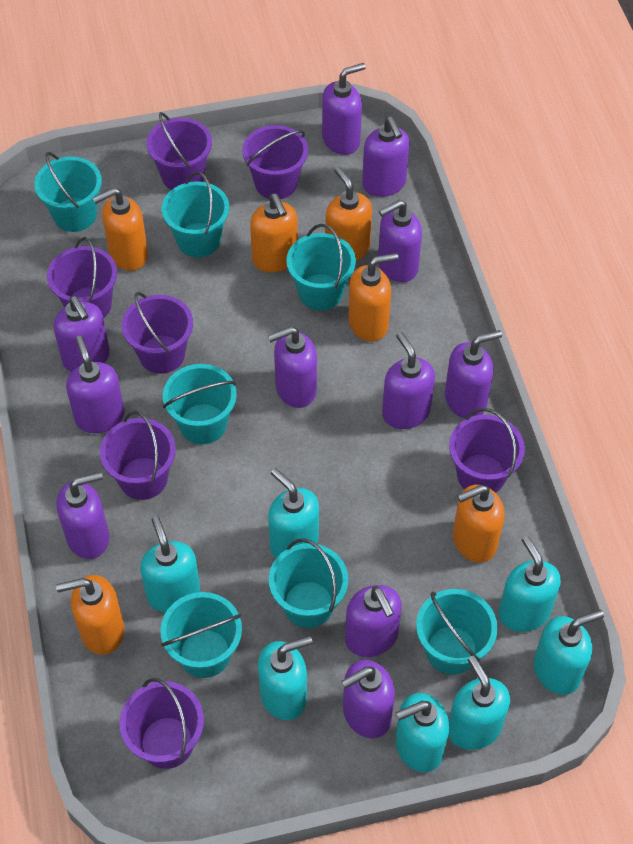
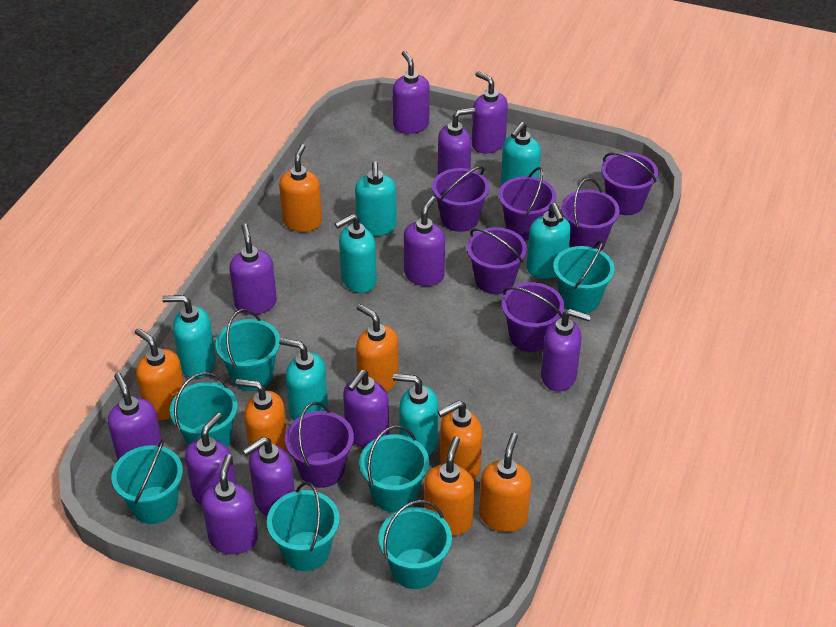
orange soap dispenser: [56,575,124,655] [93,188,148,271] [250,194,298,273] [325,167,372,261] [348,253,398,342] [453,485,505,563] = 6 -> [135,328,185,421] [236,379,287,454] [279,144,322,232] [356,304,399,392] [424,437,475,536] [438,400,482,480] [479,433,532,532] = 7

